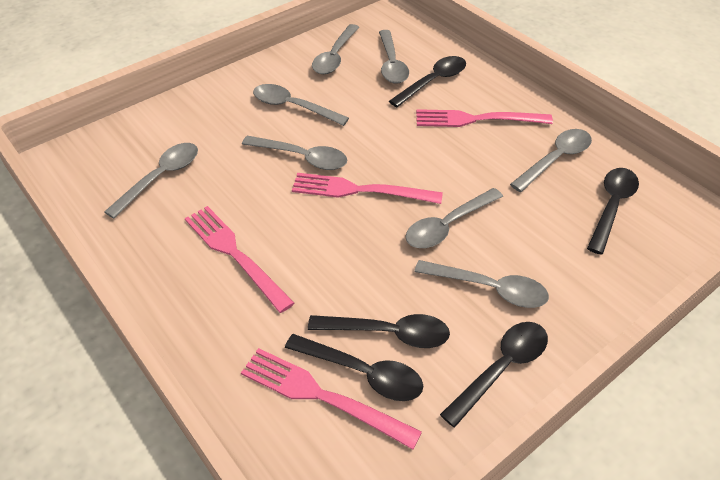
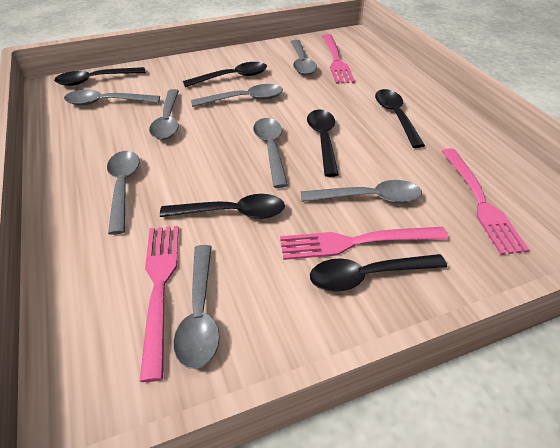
black spoon: [285,334,423,401] [308,314,450,348] [389,56,466,107] [440,322,548,428] [587,168,639,255] = 5 -> [54,67,146,86] [160,194,285,219] [183,62,267,87] [307,110,339,177] [310,254,447,292] [375,89,425,148] = 6

